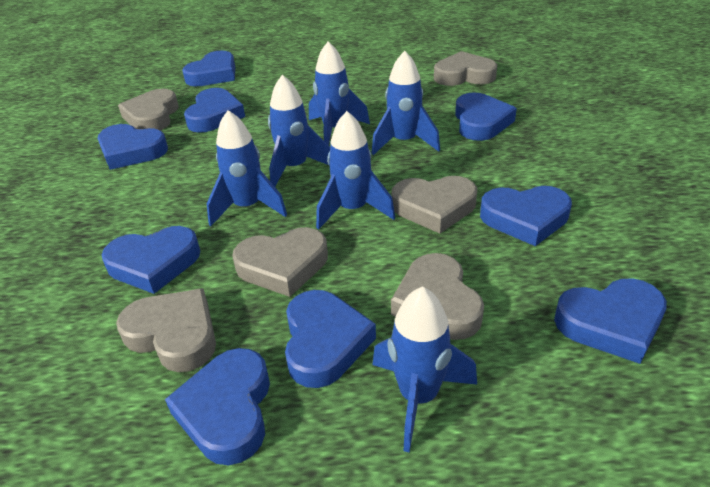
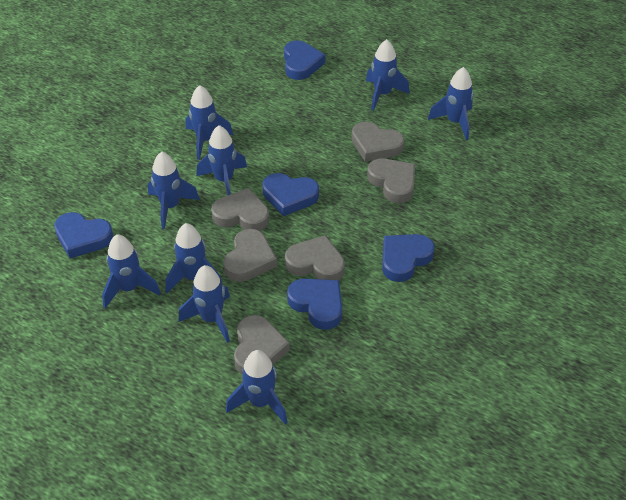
blue heart: [97,124,168,170] [102,226,200,294] [165,348,270,465] [182,50,235,86] [184,88,245,133] [285,290,376,388] [455,92,517,141] [480,186,572,246] [554,279,667,364] = 9 -> [54,212,113,258] [263,173,319,216] [284,40,325,80] [287,278,342,330] [382,234,435,282] = 5
blue rocket: [207,110,287,227] [268,75,330,187] [309,41,370,145] [316,111,395,230] [371,51,440,155] [372,286,477,453] = 6 -> [102,234,161,308] [148,152,200,229] [165,223,223,293] [178,265,230,343] [186,85,234,160] [197,125,247,195] [226,350,288,425] [366,39,409,111] [428,67,474,140] = 9

